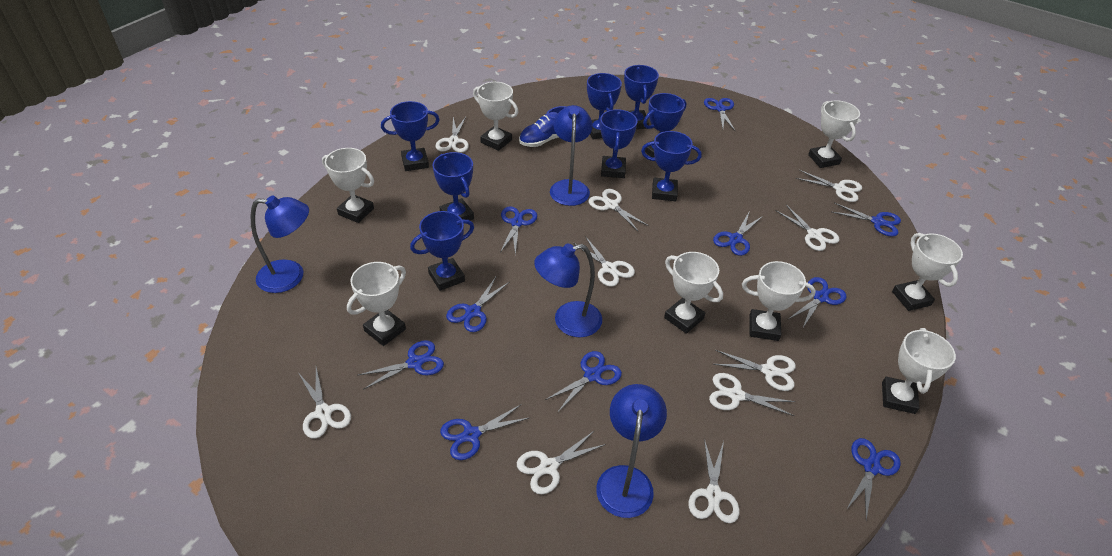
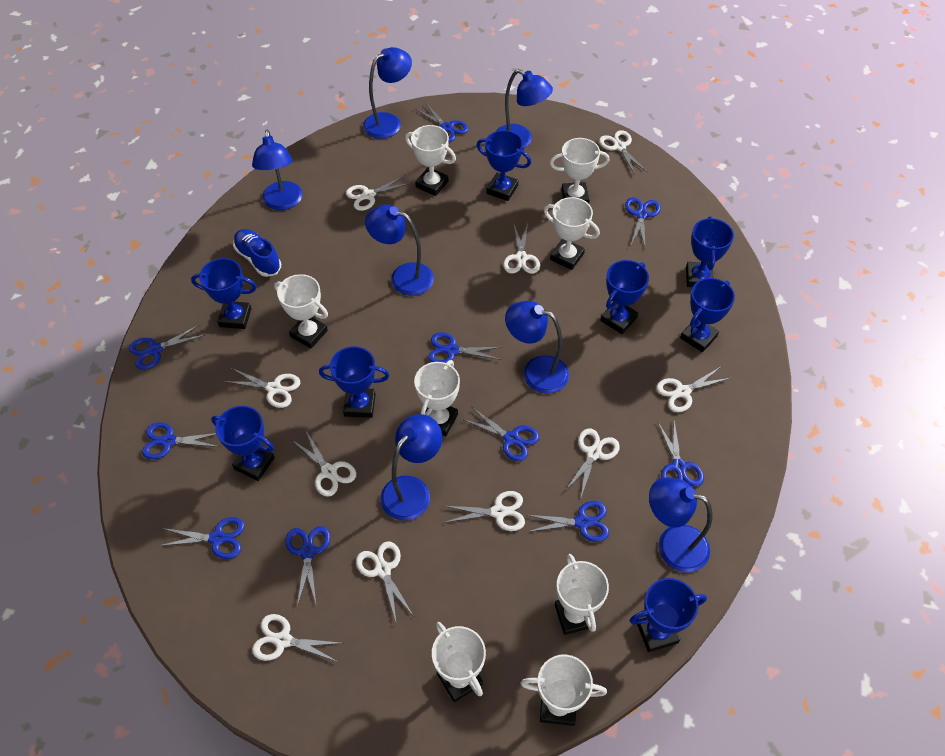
blue lamp: [250,196,309,293] [534,243,602,338] [550,105,593,206] [596,384,667,518] = 4 -> [252,130,302,210] [363,47,412,139] [365,205,434,296] [380,414,442,521] [496,69,553,149] [505,301,569,394] [649,477,713,572] = 7

